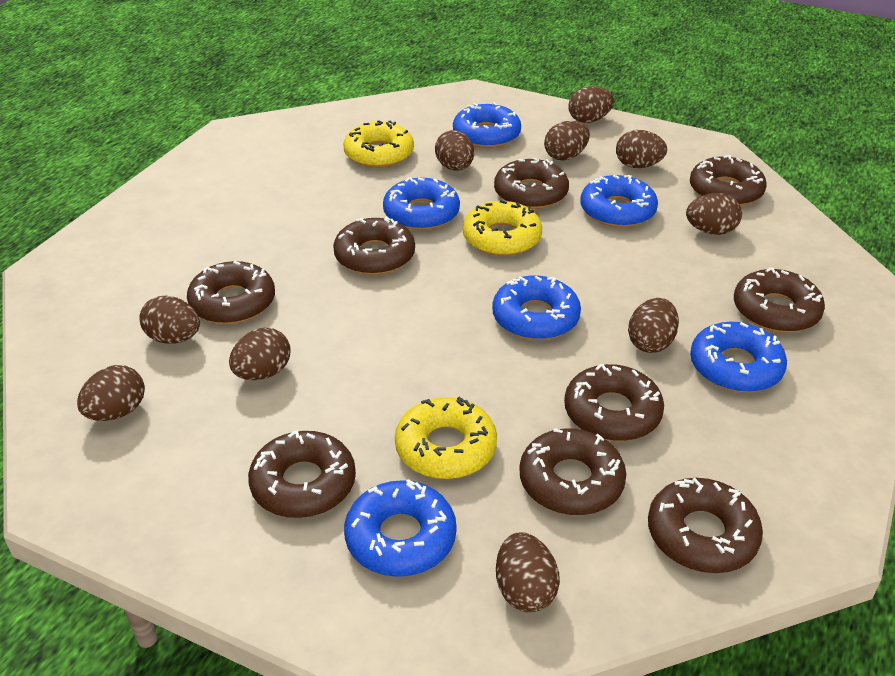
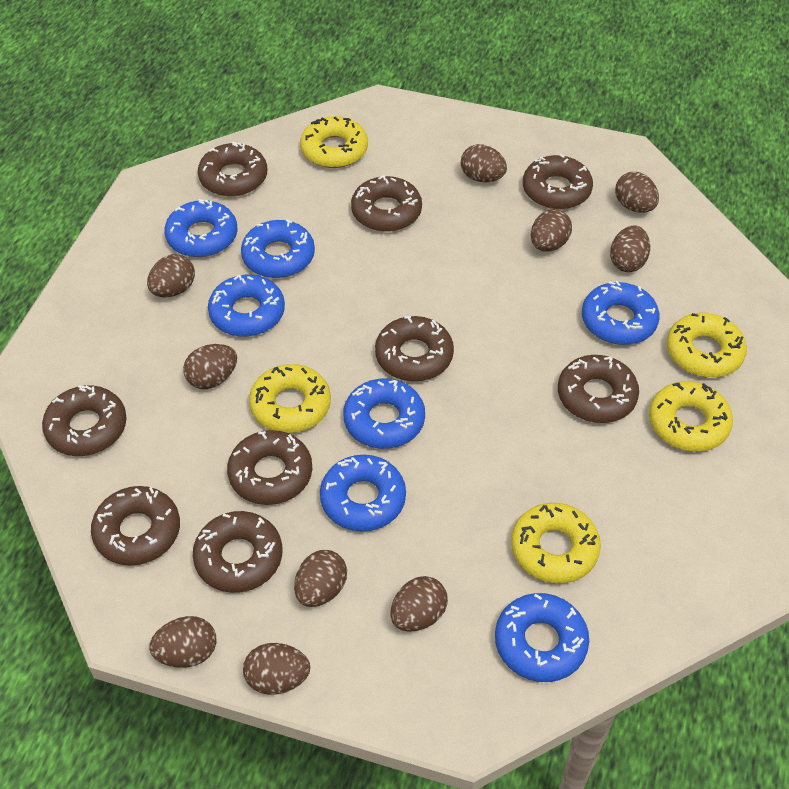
blue donut: [344,479,457,577] [383,177,460,230] [453,102,521,148] [492,276,581,340] [580,175,658,227] [690,322,787,392] = 6 -> [164,199,238,257] [208,275,285,337] [241,220,315,278] [320,455,406,531] [343,378,425,449] [495,593,589,682] [582,281,660,345] = 7
yellow donut: [343,120,414,168] [395,397,497,479] [463,200,542,256] = 3 -> [249,364,331,433] [300,116,368,168] [511,503,601,583] [649,381,733,452] [667,313,747,378] = 5

